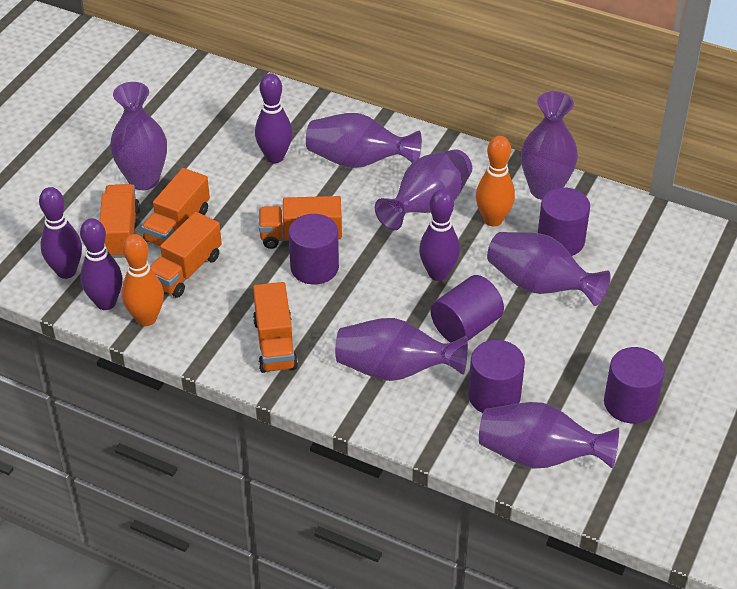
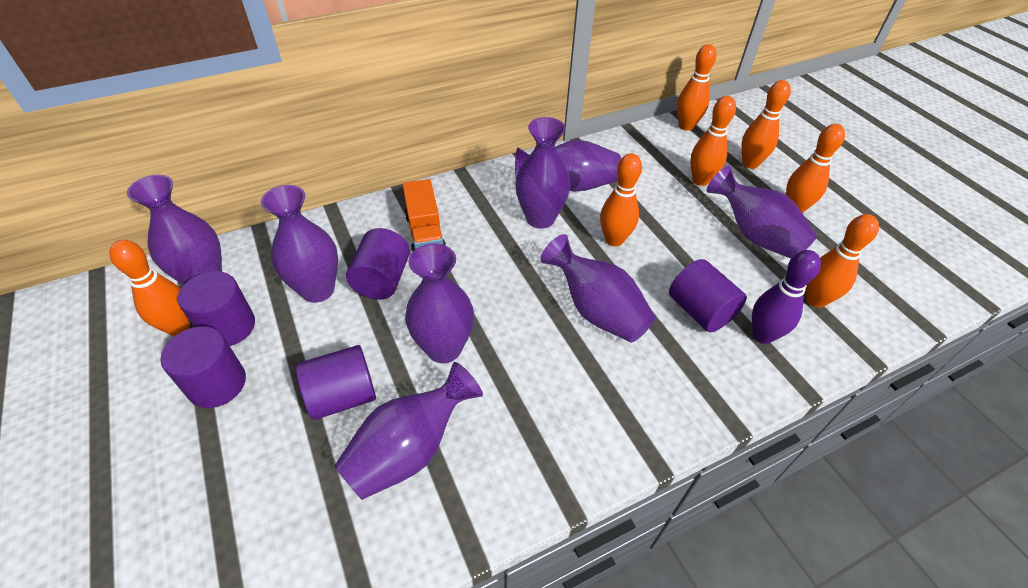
orange bowling pin: [122,234,164,326] [476,136,515,227] = 2 -> [110,240,190,336] [600,153,642,247] [677,44,716,131] [690,96,736,186] [742,80,791,169] [786,124,845,213] [806,214,879,308] = 7
orange truck: [99,184,140,258] [141,168,210,246] [150,212,222,298] [253,282,298,373] [259,196,342,249] = 5 -> [402,179,446,252] = 1
purple bowling pin: [39,187,82,279] [80,218,122,310] [255,73,292,163] [419,189,460,281] = 4 -> [752,250,821,344] = 1
purple vase: [110,82,167,190] [306,113,422,168] [335,318,468,381] [375,149,472,231] [479,402,619,469] [487,232,611,306] [521,91,578,200] = 7 -> [127,175,222,285] [261,185,338,303] [334,362,483,500] [405,243,474,363] [515,117,571,229] [515,140,621,191] [541,234,656,343] [707,166,817,258] = 8

